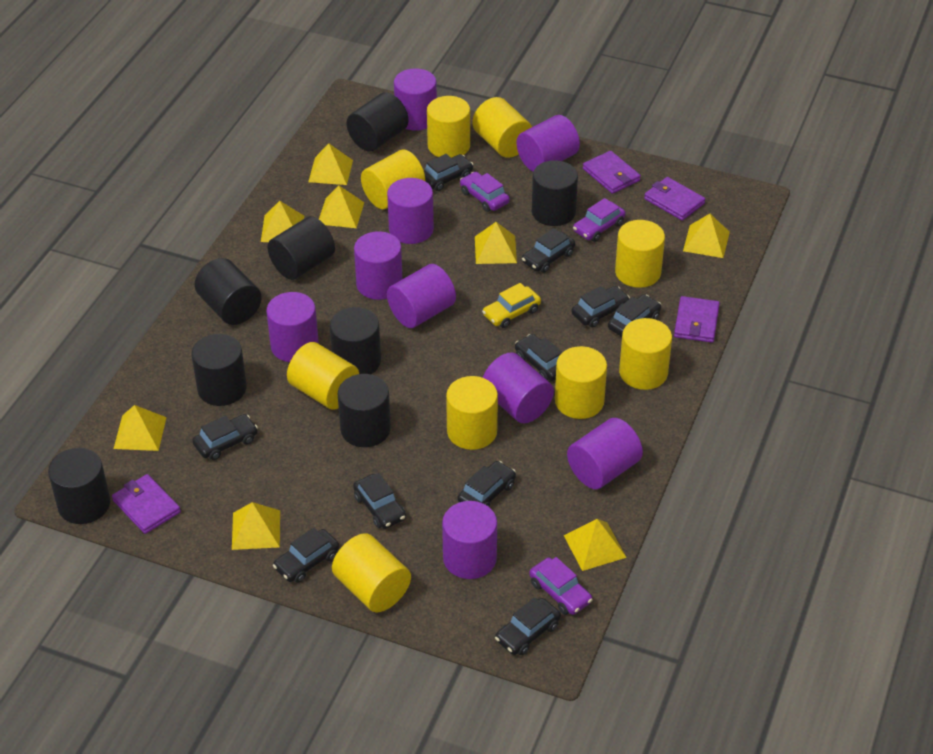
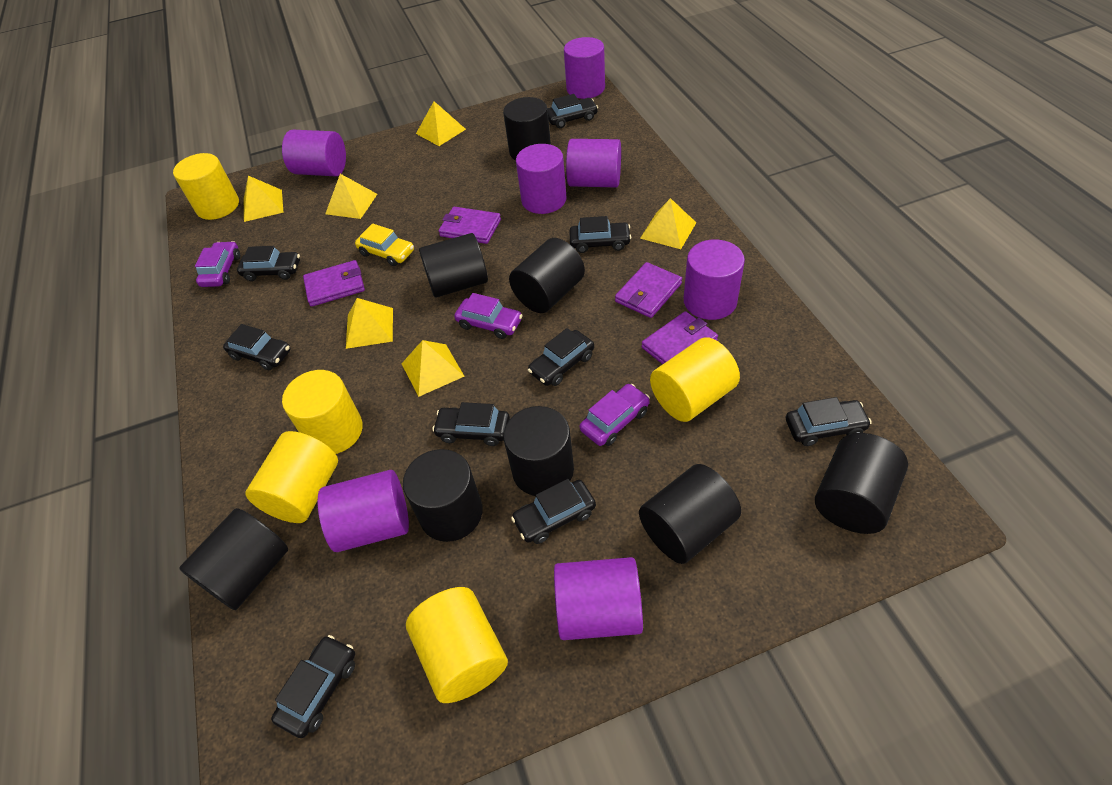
black car: [192,414,258,460] [273,528,339,583] [353,473,406,529] [424,154,473,191] [458,461,516,507] [495,597,561,655] [515,334,562,381] [522,228,575,273] [571,286,630,327] [608,294,661,337] = 10 -> [223,324,291,370] [237,246,300,281] [271,635,355,738] [432,402,510,446] [511,479,596,544] [528,328,594,386] [547,94,598,128] [569,216,631,253] [786,397,872,446] = 9
purple cylinder: [266,292,319,362] [354,231,403,300] [387,178,434,244] [387,264,456,328] [394,68,437,131] [442,501,497,579] [483,352,554,423] [516,115,580,171] [567,418,643,489] = 9 -> [282,130,346,176] [317,470,409,552] [516,144,567,214] [554,557,643,640] [564,37,605,99] [566,139,621,188] [684,240,745,320] = 7
yellow cylinder: [287,342,359,410] [332,533,411,613] [361,149,425,209] [427,96,470,158] [446,376,498,450] [472,97,532,158] [555,346,607,419] [615,220,665,288] [619,318,672,390] = 9 -> [173,153,239,220] [245,431,338,523] [282,370,363,454] [406,587,508,703] [650,337,740,422] = 5
yellow pyramid: [114,405,167,451] [232,502,280,550] [261,201,304,242] [308,143,353,185] [319,186,364,228] [475,222,517,264] [564,519,627,571] [683,214,730,258] = 8 -> [244,176,284,222] [325,174,377,219] [346,298,393,349] [402,340,465,397] [416,101,466,146] [640,198,696,249] = 6

